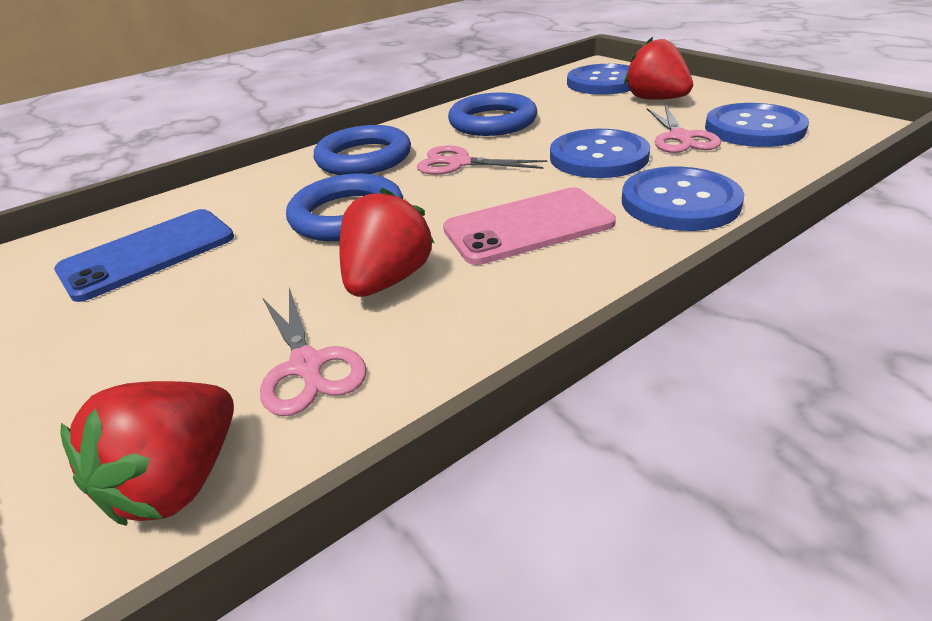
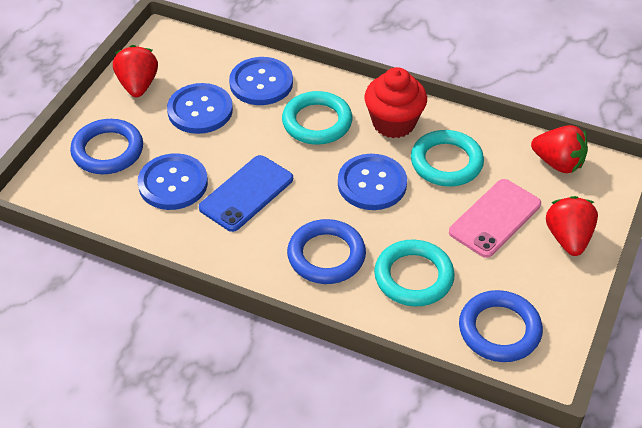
pink scissors: [260,288,366,416] [417,146,547,175] [647,106,721,153] = 3 -> none = 0
red cupcake: none = 0 -> [364,67,427,138] = 1
turquoise ring: none = 0 -> [282,91,352,145] [374,240,455,306] [411,130,484,187] = 3

